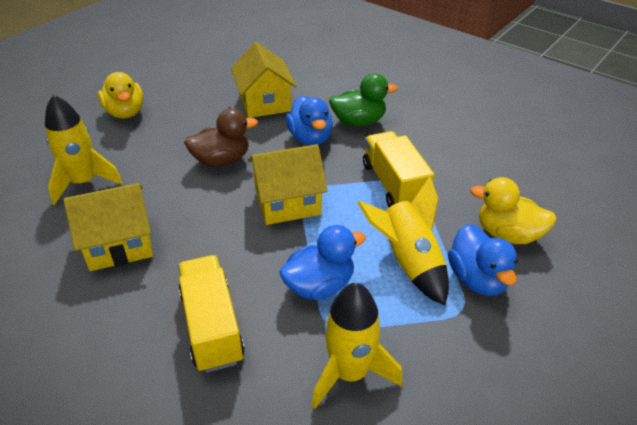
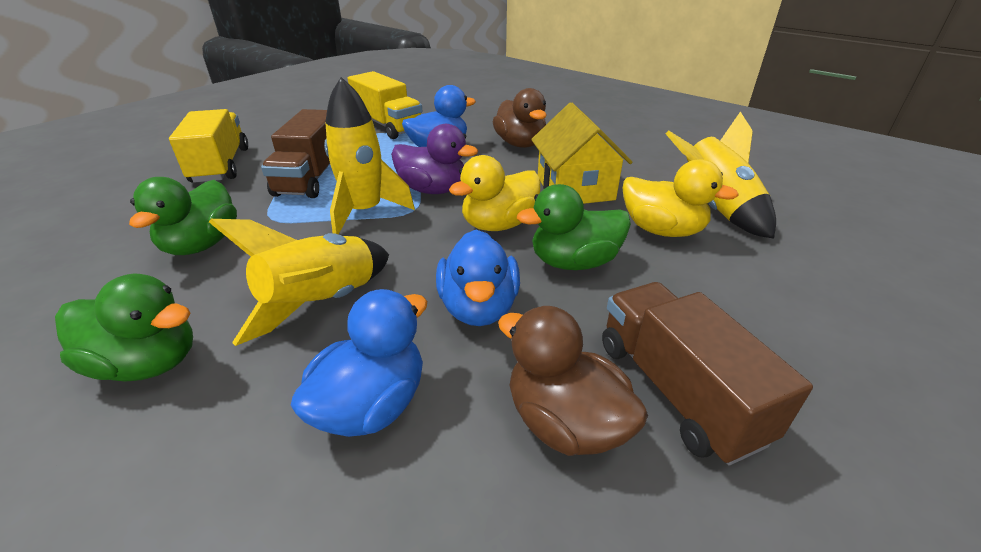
brown duck: [184,108,258,167] = 1 -> [493,88,547,148] [498,306,648,456] = 2
brown truck: none = 0 -> [261,109,330,198] [602,282,813,465] = 2
green duck: [329,73,398,127] = 1 -> [55,274,193,382] [129,177,237,255] [517,184,631,270] = 3
purple duck: none = 0 -> [391,124,478,194] = 1
yellow house: [63,183,153,271] [231,42,297,118] [248,144,328,225] = 3 -> [531,102,633,204] = 1

